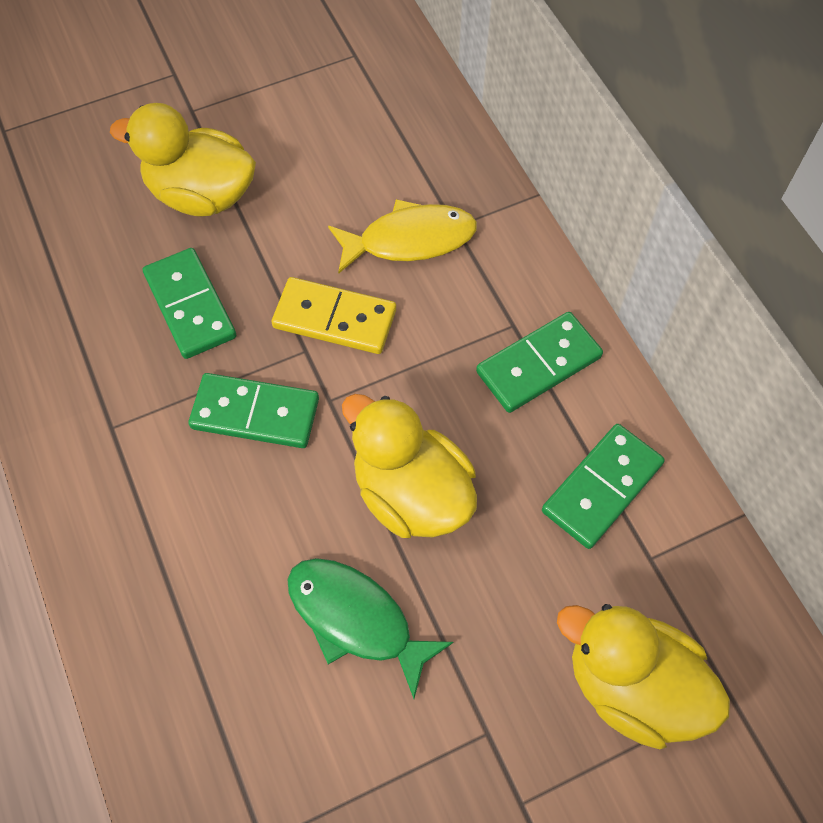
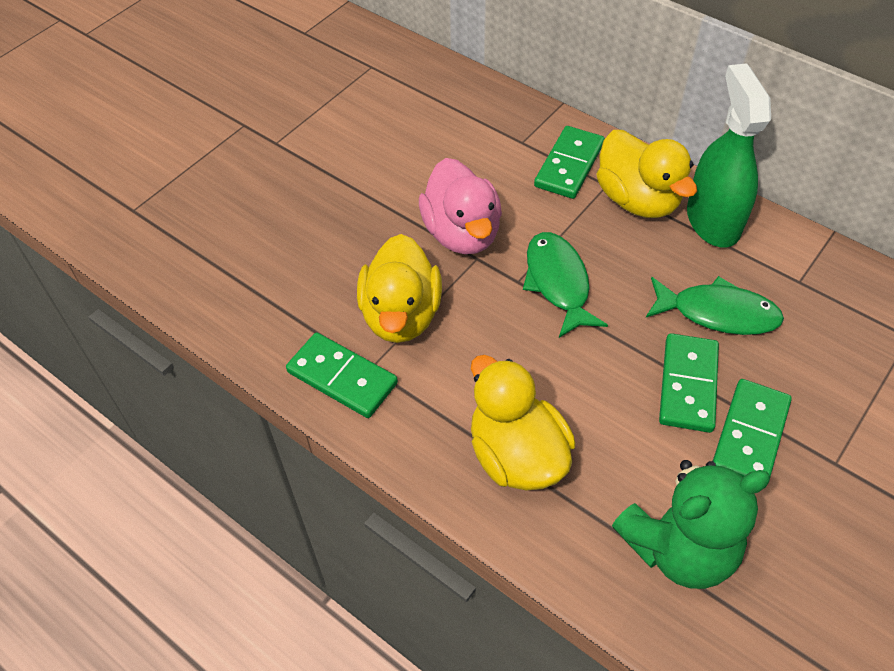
green fish: [287,558,454,699] = 1 -> [523,232,608,338] [646,276,784,335] = 2
green spray bottle: none = 0 -> [687,63,771,248] = 1
green teddy bear: none = 0 -> [612,460,770,589] = 1
pink duck: none = 0 -> [419,158,502,254] = 1
yellow domino: [272,277,396,354] = 1 -> none = 0
yellow fish: [328,199,477,274] = 1 -> none = 0

